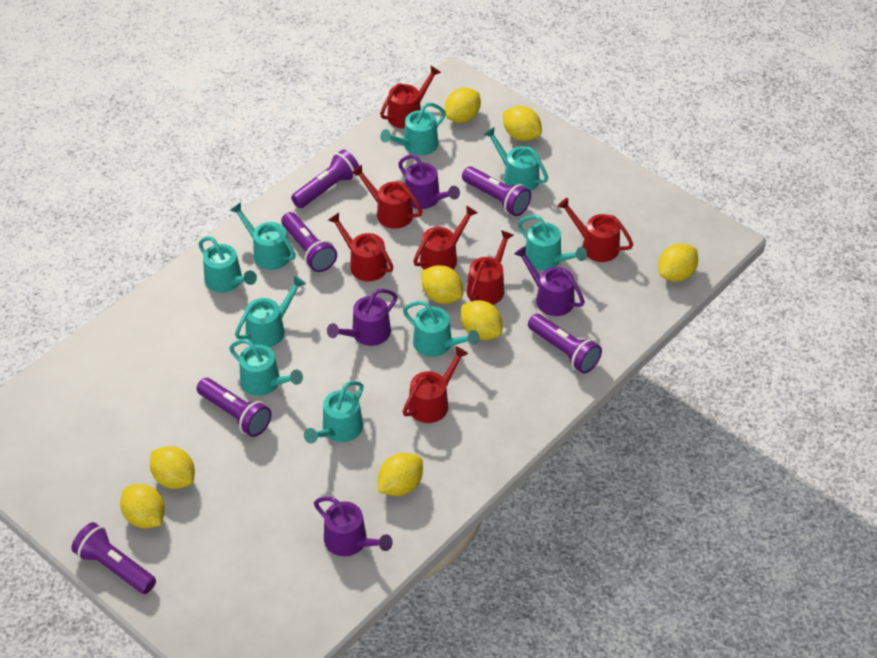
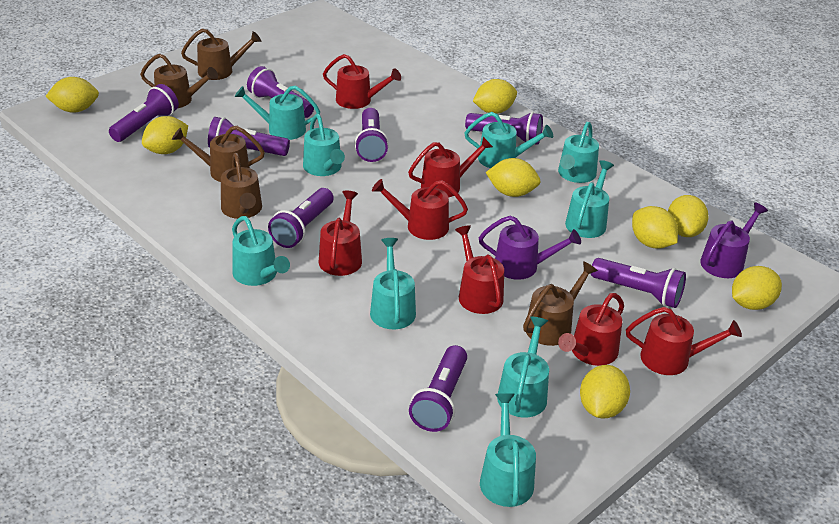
brown watering can: none = 0 -> [140,54,218,108] [172,126,265,182] [181,29,261,80] [221,153,262,219] [523,261,598,346] = 5
purple flashlight: [71,522,156,594] [197,378,272,437] [281,212,337,272] [291,149,359,208] [462,166,531,216] [528,314,602,374] = 6 -> [109,84,179,142] [208,117,290,156] [247,66,314,118] [268,188,333,248] [355,108,389,162] [409,345,467,432] [465,112,543,145] [591,258,686,308] = 8
purple watering can: [314,497,393,556] [327,289,397,346] [398,155,460,209] [514,246,585,316] = 4 -> [479,216,581,280] [700,202,768,278] = 2

